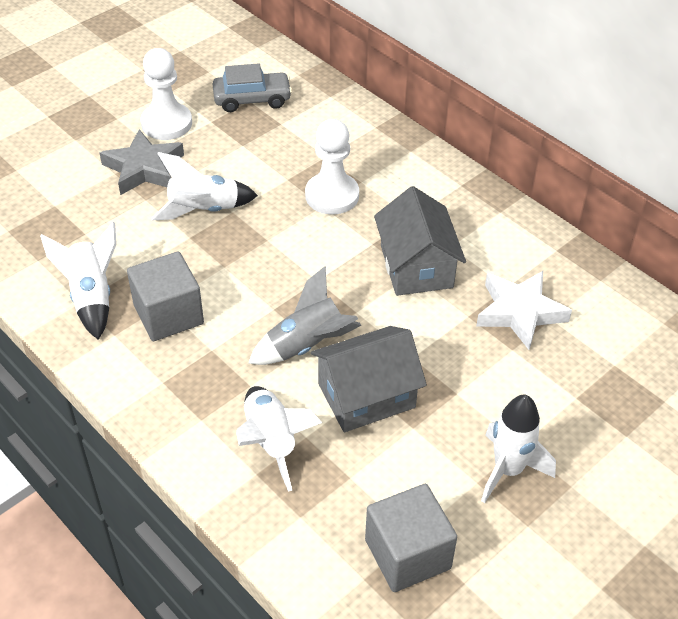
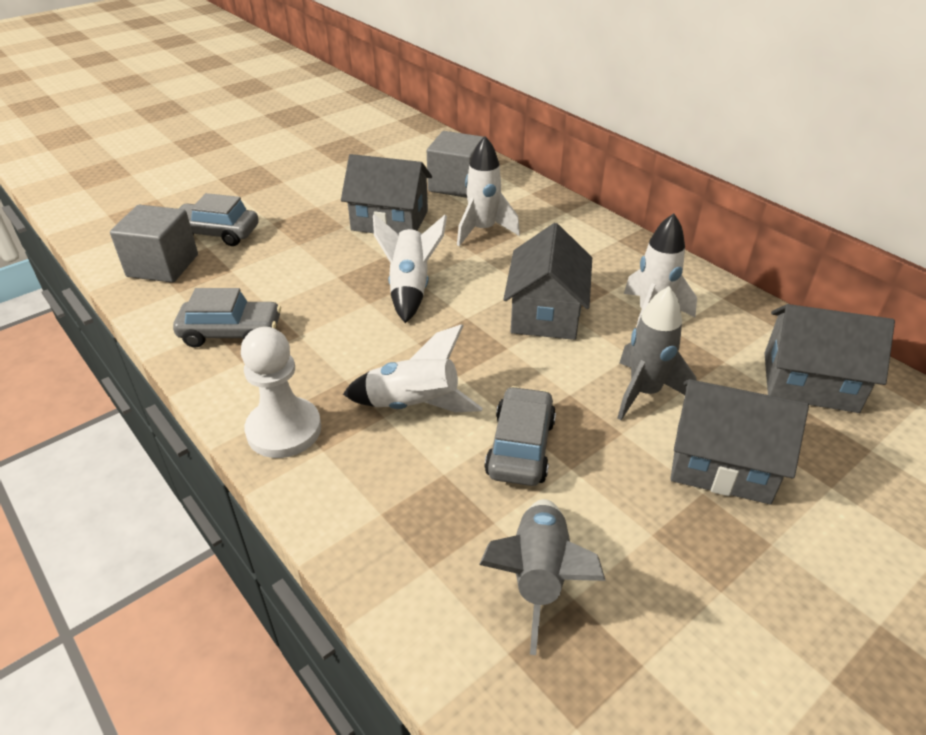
grey car: [213,63,292,112] = 1 -> [173,288,281,348] [178,193,259,246] [485,386,556,486] = 3
grey house: [311,326,427,432] [374,186,466,296] = 2 -> [341,154,432,234] [503,223,592,340] [670,379,809,504] [764,304,895,413] = 4
grey rocket: [248,266,362,365] = 1 -> [479,499,606,655] [617,286,697,420] = 2
grey star: [100,129,184,195] = 1 -> none = 0
white pawn: [140,48,192,140] [305,119,359,214] = 2 -> [241,327,321,458] = 1
white star: [476,271,572,350] = 1 -> none = 0

